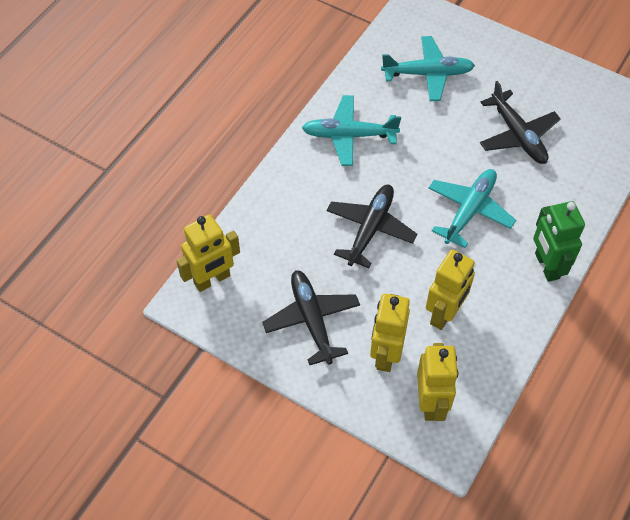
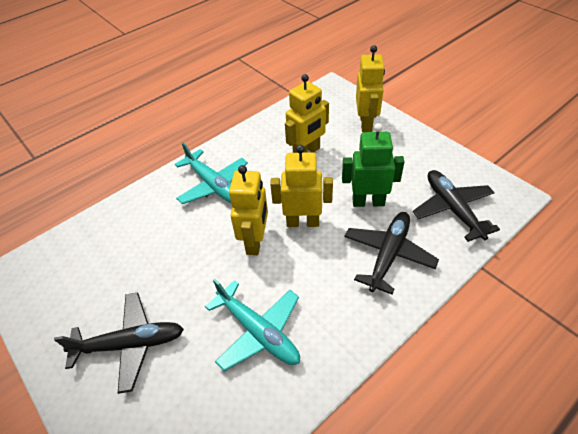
turquoise plane: [302,95,401,166] [381,36,475,101] [428,169,516,248] = 3 -> [175,142,248,204] [205,279,300,371] = 2

